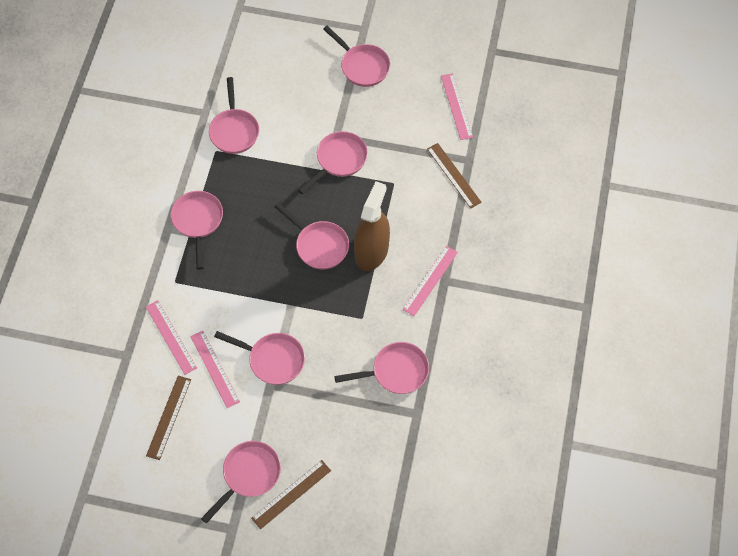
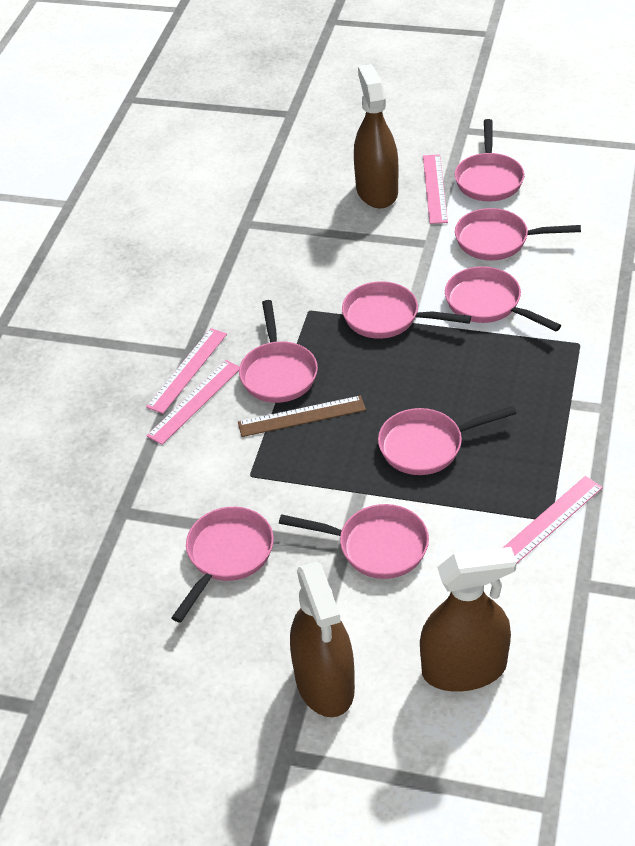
brown ruler: [146,376,191,460] [251,460,331,529] [427,143,482,209] = 3 -> [238,395,366,437] = 1
brown spray bottle: [354,181,390,271] = 1 -> [290,562,355,717] [354,64,398,209] [420,547,517,692] = 3

